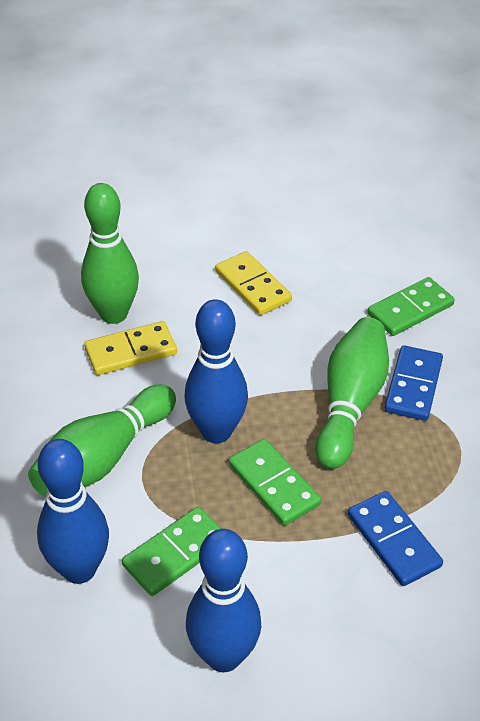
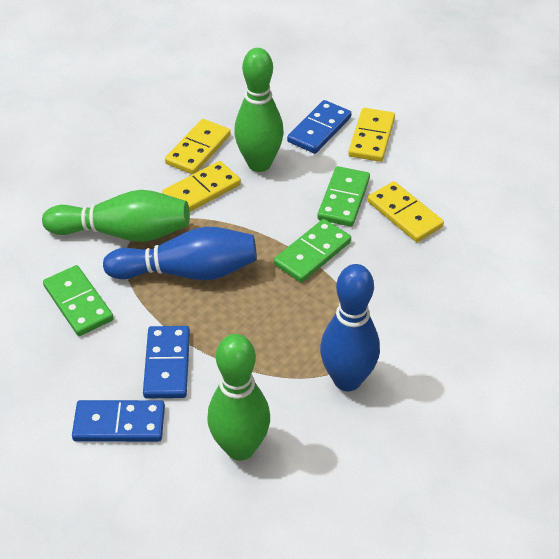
blue bowling pin: [37,439,109,584] [184,299,248,443] [186,529,261,672] = 3 -> [103,226,257,280] [320,264,380,391] = 2
blue domino: [348,491,443,586] [384,345,443,421] = 2 -> [72,400,165,442] [143,326,190,399] [287,100,352,154] = 3
yellow domino: [84,321,177,375] [215,251,292,315] = 2 -> [162,161,241,212] [165,119,231,174] [348,108,395,162] [368,181,444,242] = 4

